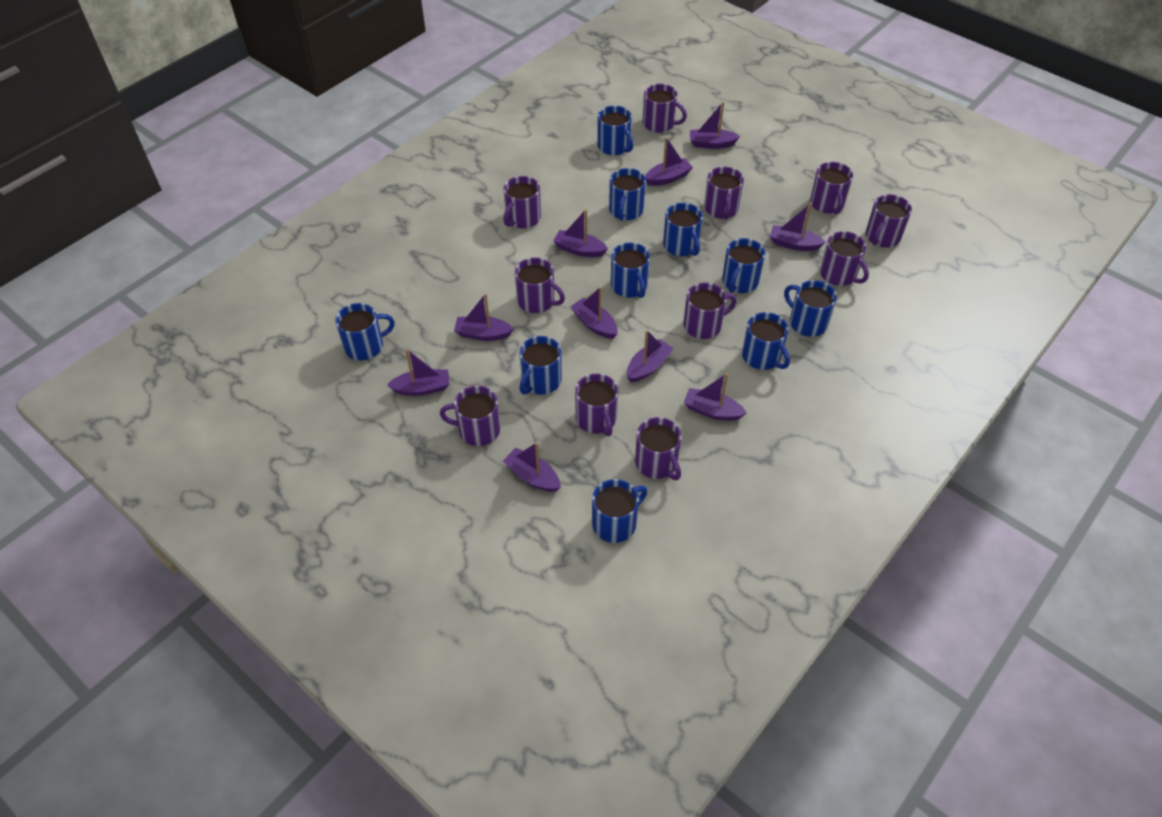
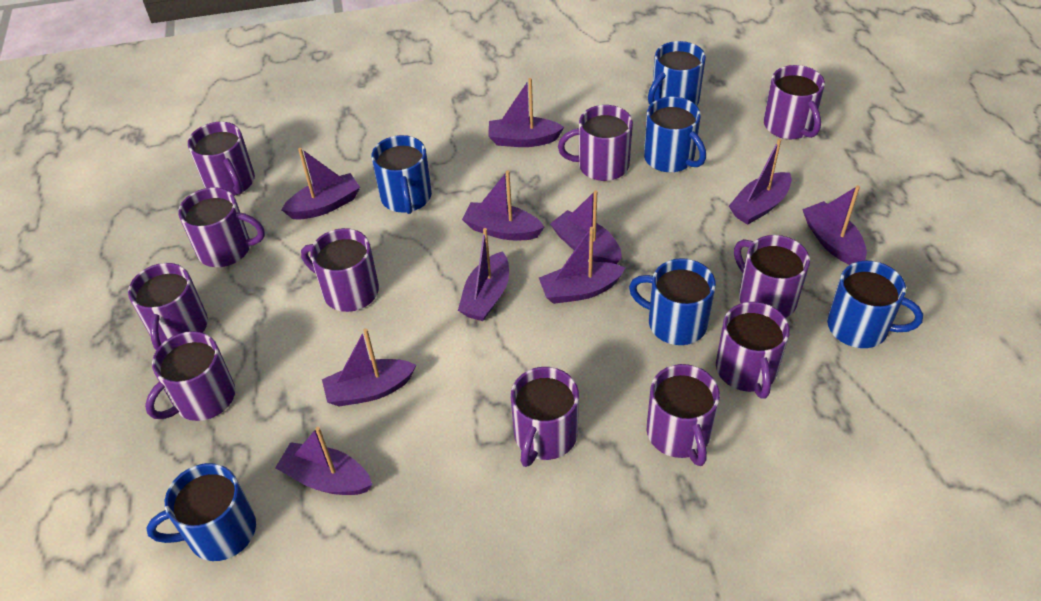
blue mug: [335,303,395,361] [519,336,562,395] [592,479,648,543] [597,106,634,155] [609,168,646,221] [611,242,650,298] [663,203,703,256] [722,238,765,293] [742,312,790,370] [784,280,837,337] = 10 -> [146,463,256,561] [371,135,432,214] [629,258,716,345] [644,96,706,172] [648,41,706,105] [827,261,923,348] = 6

